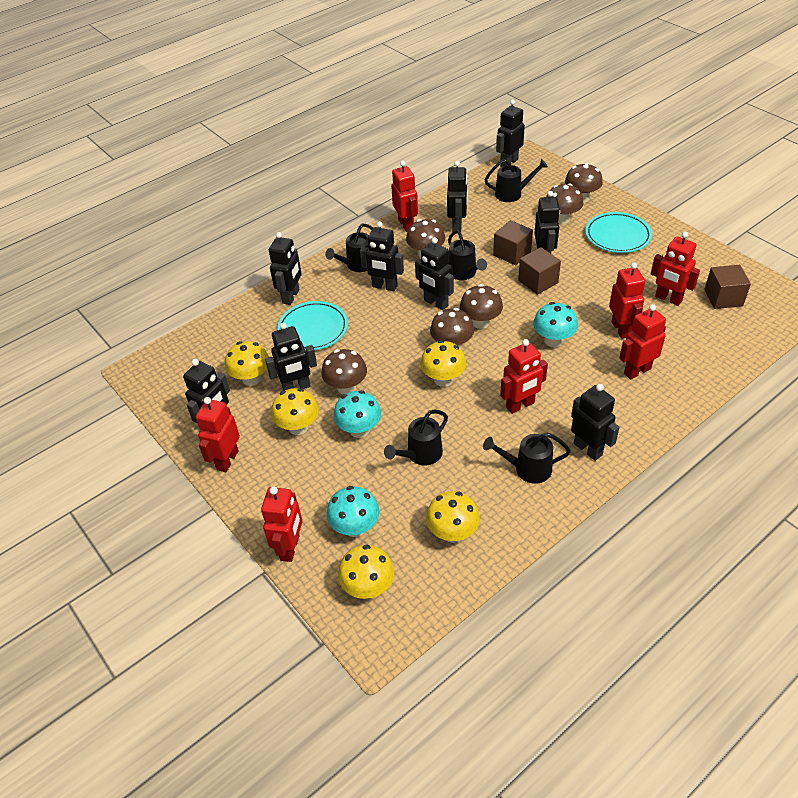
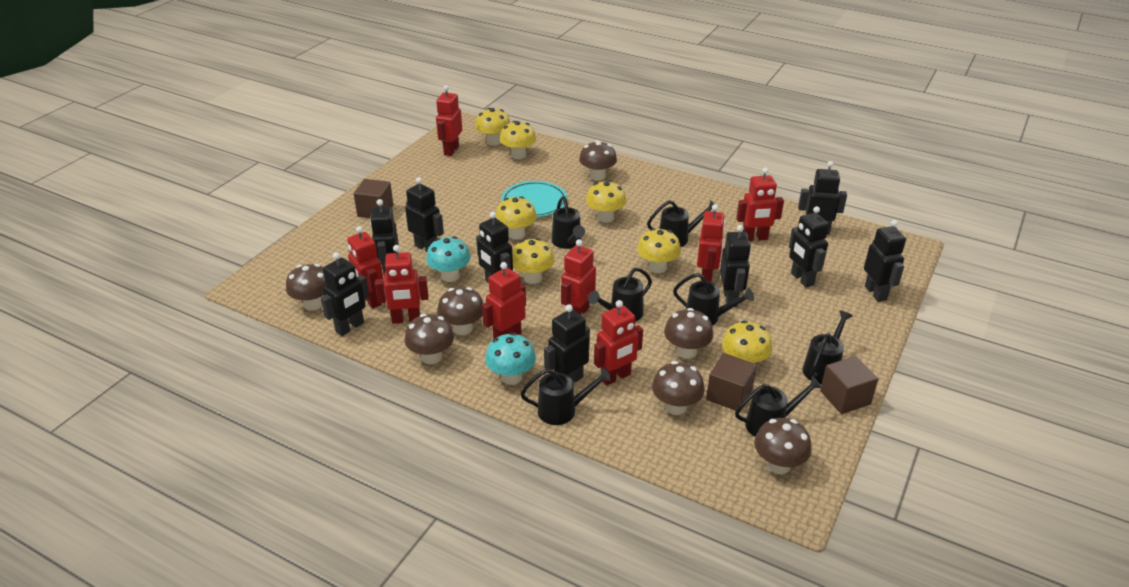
black watering can: [325,224,373,272] [384,410,448,465] [448,230,487,280] [483,433,571,484] [485,159,548,202] = 5 -> [520,368,611,425] [551,196,585,249] [588,267,652,322] [647,200,714,247] [673,273,754,326] [735,376,822,437] [803,311,853,384] = 7
brown mushroom: [321,349,367,395] [406,219,445,258] [430,308,474,348] [460,284,503,329] [546,183,583,224] [565,163,603,203] = 6 -> [286,264,327,311] [405,314,454,364] [437,287,484,335] [579,140,617,181] [652,361,705,415] [664,308,713,359] [754,418,812,474] = 7
red robot: [196,397,240,472] [261,487,302,562] [391,161,418,232] [500,339,548,414] [609,262,645,339] [619,304,666,379] [651,232,700,306] = 7 -> [347,226,384,308] [375,245,429,324] [436,85,462,156] [482,262,526,339] [561,239,596,315] [594,300,643,385] [697,204,725,282] [736,167,784,241] = 8
turquoise mushroom: [327,486,379,537] [334,390,381,438] [533,302,578,347] = 3 -> [426,236,471,282] [485,332,536,385] = 2
turquoise plate: [277,301,348,351] [585,212,652,253] = 2 -> [501,181,567,217] = 1
yellow mushroom: [225,341,269,386] [271,388,319,435] [338,545,394,599] [420,340,466,387] [426,491,480,543] = 5 -> [475,108,510,146] [495,196,537,240] [500,121,536,159] [512,238,555,284] [586,180,626,223] [637,228,681,273] [722,320,772,363] = 7

